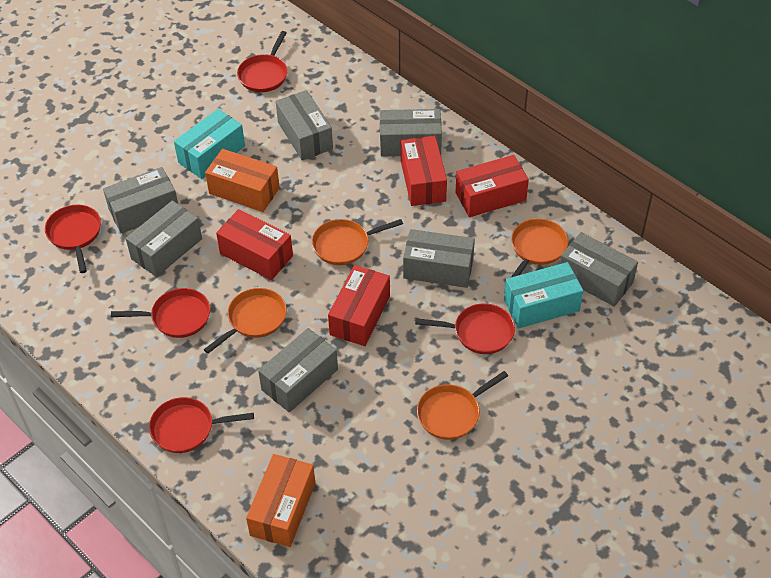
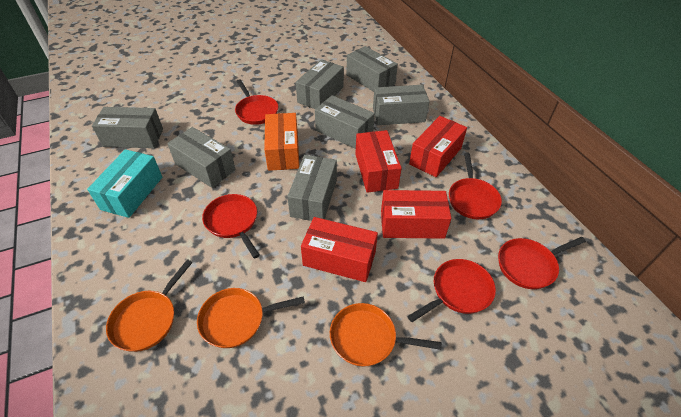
orange box: [205,149,280,212] [246,454,315,547] = 2 -> [264,113,299,171] = 1
orange pan: [203,288,287,354] [312,219,403,265] [417,371,508,440] [511,218,568,277] = 4 -> [106,259,193,352] [197,288,305,348] [330,303,442,366] = 3
turquoise box: [174,109,245,179] [504,262,583,328] = 2 -> [87,149,162,218] = 1

